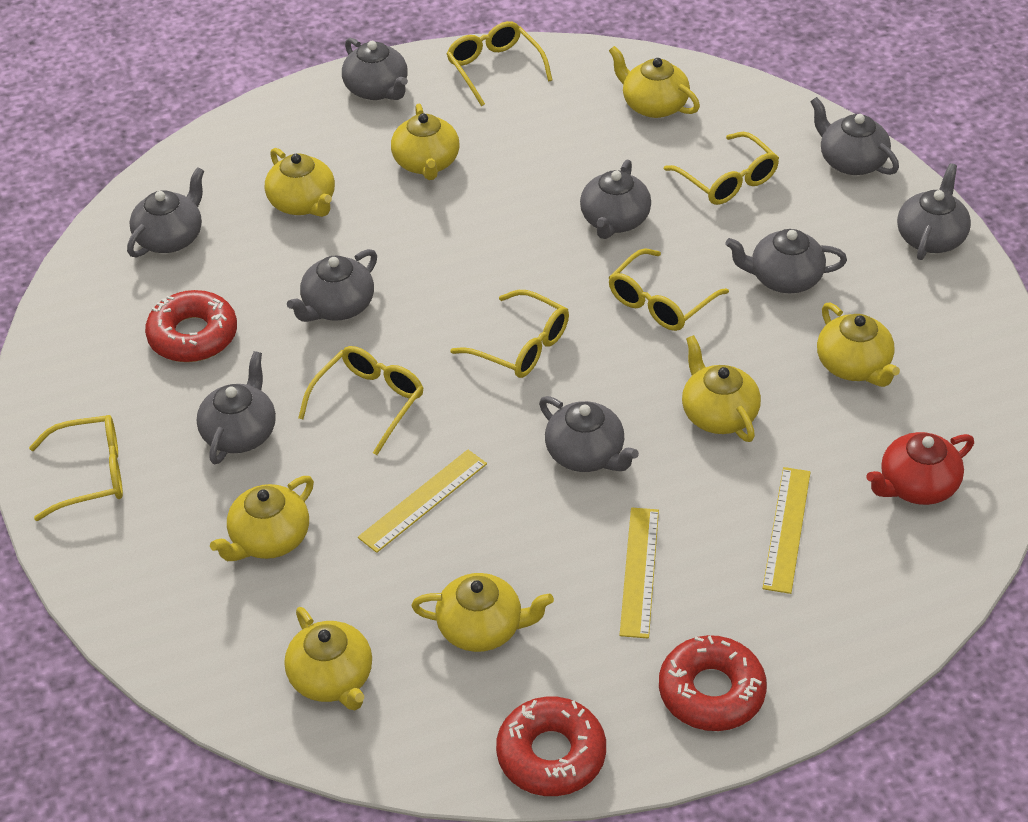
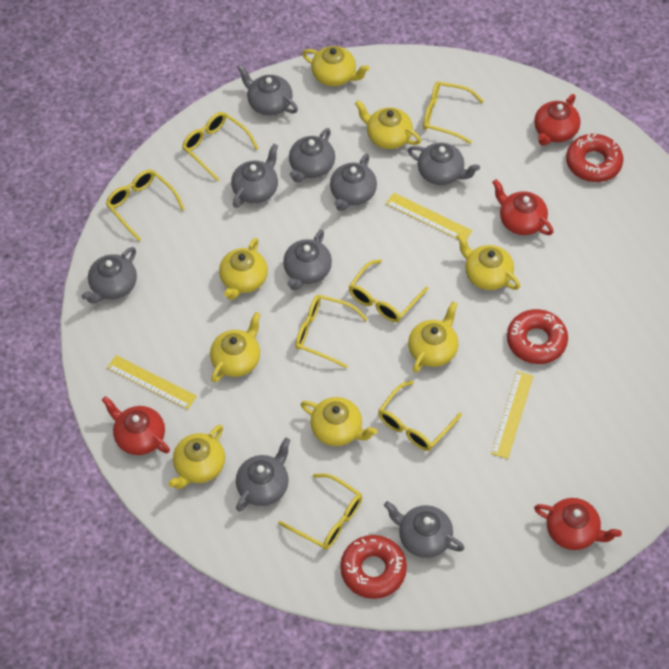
red teapot: [866,432,974,505] = 1 -> [102,396,170,455] [492,179,554,235] [534,94,581,146] [534,498,622,550] = 4
yellow glasses: [29,415,123,521] [298,346,424,455] [446,21,552,106] [450,290,569,378] [608,248,729,331] [664,132,779,205] = 6 -> [106,170,185,241] [182,112,259,181] [278,473,362,550] [295,295,368,368] [348,259,428,322] [378,381,462,451] [423,82,484,144] = 7

